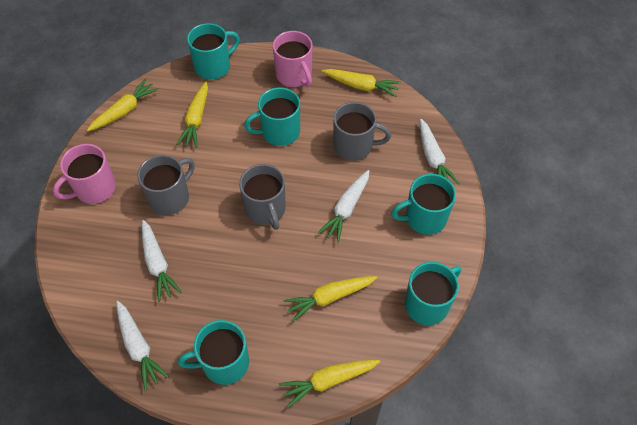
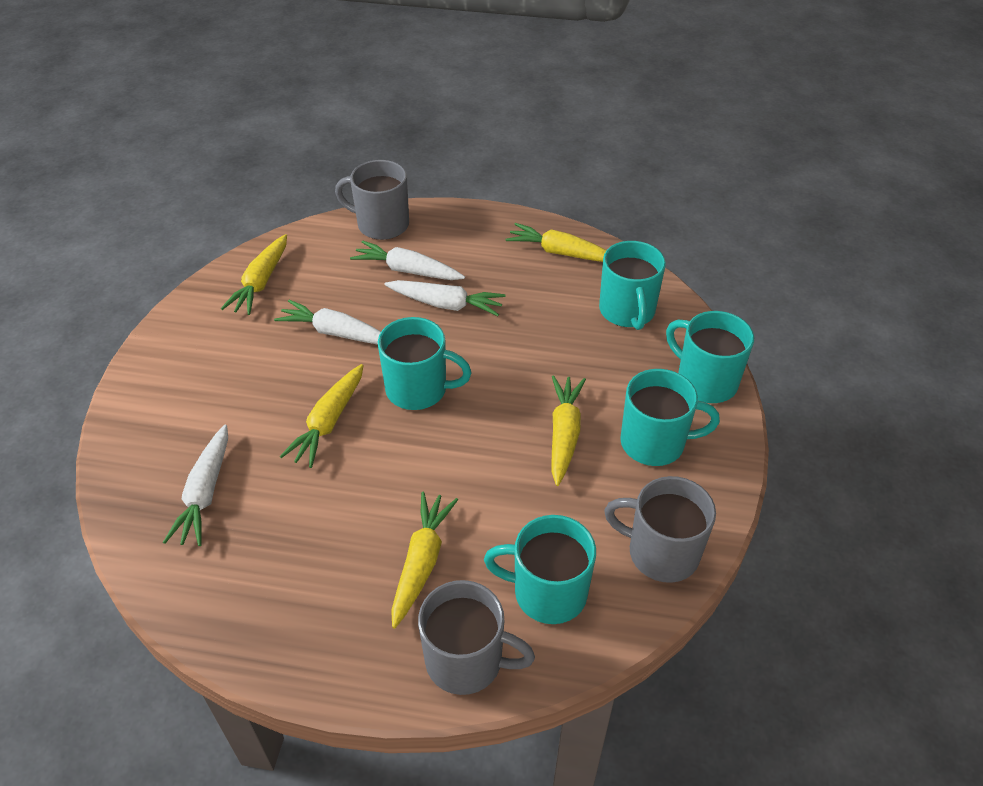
pink mug: [53,144,116,204] [273,31,313,87] = 2 -> none = 0

